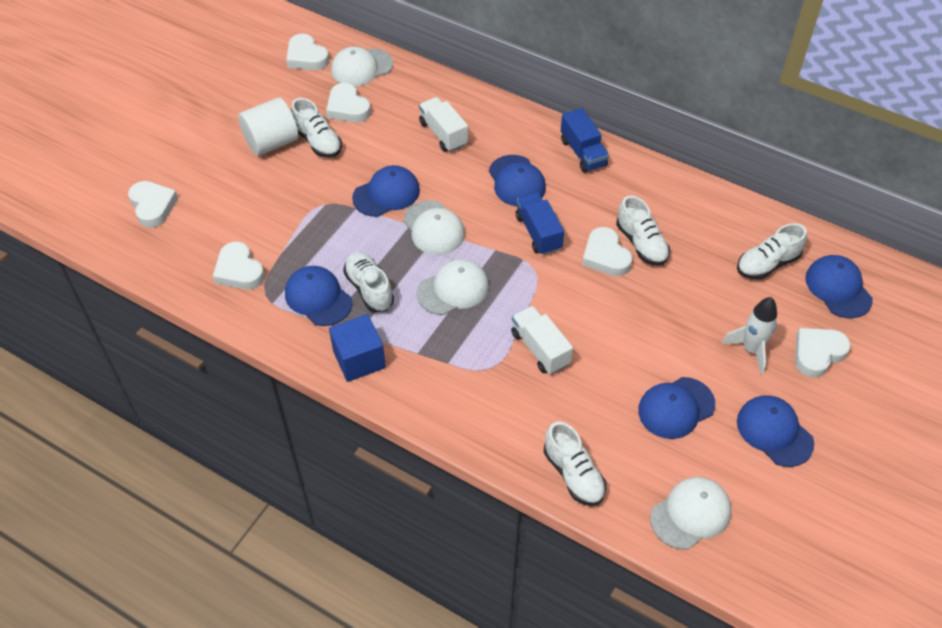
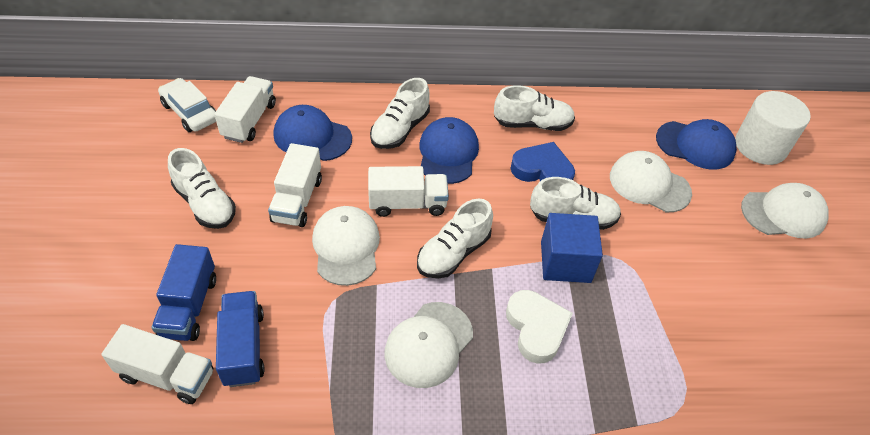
blue cap: [285,266,352,326] [352,165,420,217] [489,155,546,206] [638,377,715,439] [737,395,814,467] [805,255,873,318] = 6 -> [274,105,352,161] [419,117,479,184] [656,119,737,170] = 3
blue heart: none = 0 -> [510,142,575,182] = 1
white car: none = 0 -> [158,78,216,132] = 1
white heart: [128,181,178,228] [213,242,265,290] [286,34,329,70] [326,83,371,123] [582,227,632,276] [795,328,851,377] = 6 -> [506,290,573,364] = 1
white rocket: [721,297,777,375] = 1 -> none = 0
white truck: [419,97,468,152] [511,306,573,374] = 2 -> [101,324,213,404] [214,76,276,143] [268,143,322,227] [368,166,449,217] = 4

